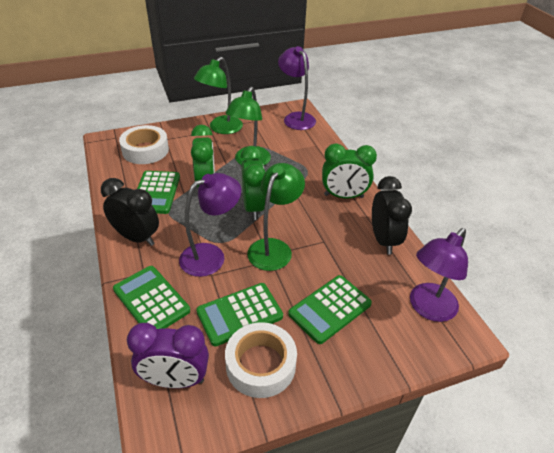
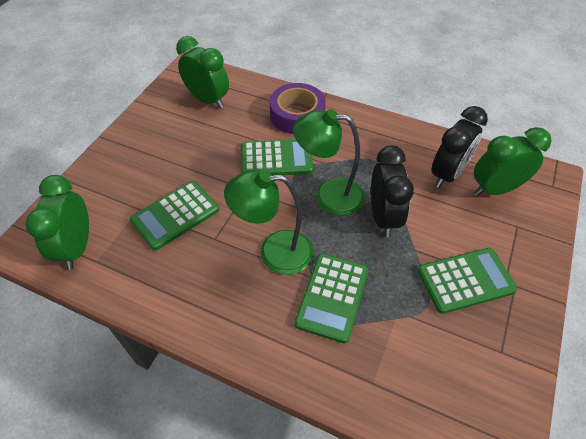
green lamp: [194,57,243,134] [225,87,271,165] [247,163,305,271] = 3 -> [224,170,313,275] [293,109,365,216] = 2
purple clock: [127,323,209,388] = 1 -> none = 0
purple lamp: [179,173,241,277] [278,46,316,130] [410,228,468,322] = 3 -> none = 0
purple tape: none = 0 -> [269,83,326,134] = 1
white tape: [119,125,169,164] [225,322,297,398] = 2 -> none = 0

